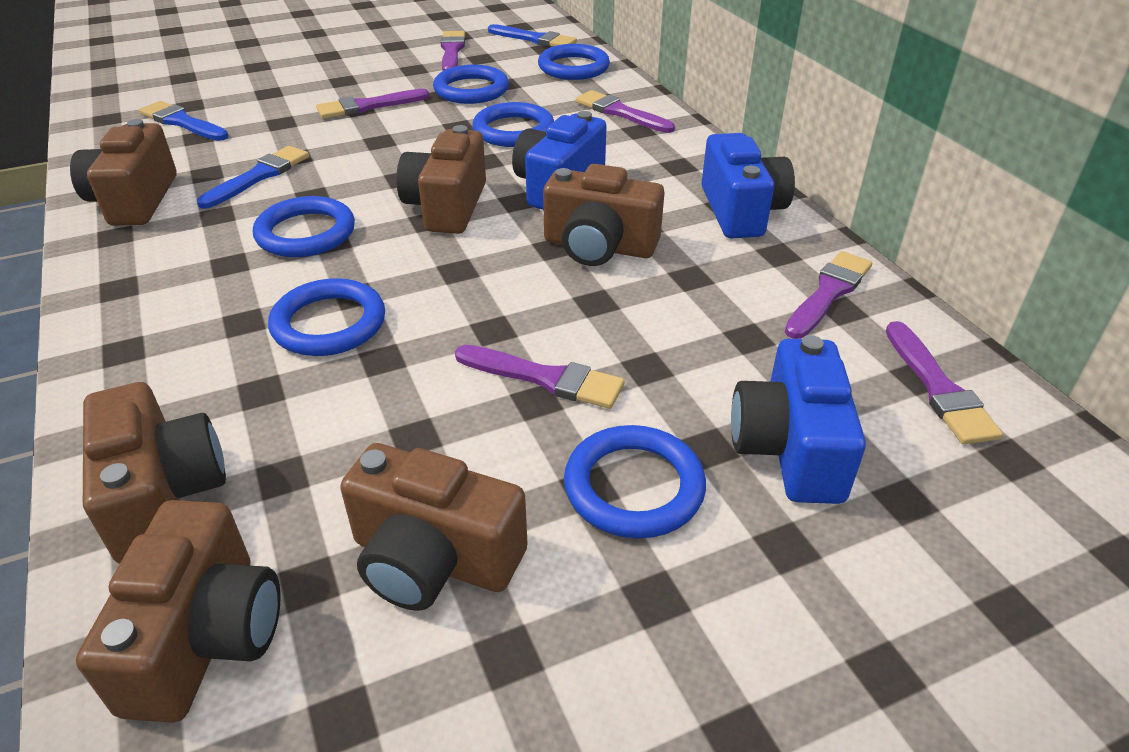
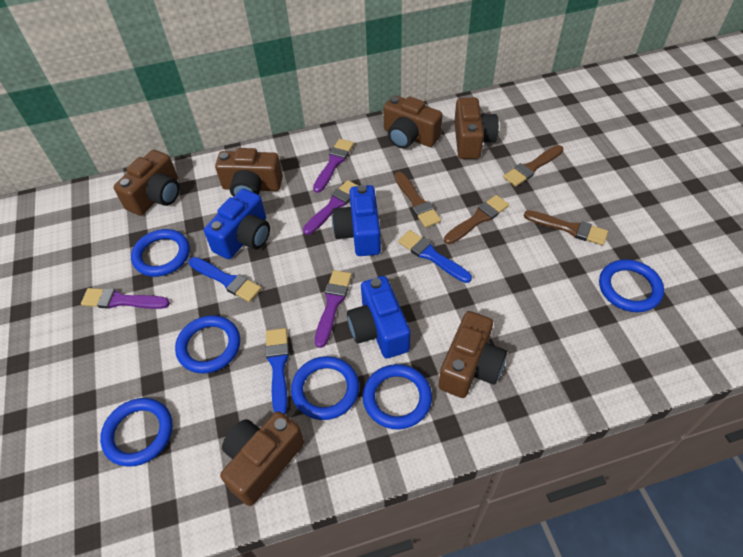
brown brush: none = 0 -> [394,172,441,228] [444,195,509,244] [503,145,564,187] [524,210,608,246] = 4
purple brush: [316,89,430,119] [440,31,465,71] [455,345,624,409] [576,90,675,133] [785,251,872,339] [886,321,1003,444] = 6 -> [81,288,170,309] [303,180,359,235] [313,139,354,193] [315,270,352,348] = 4

